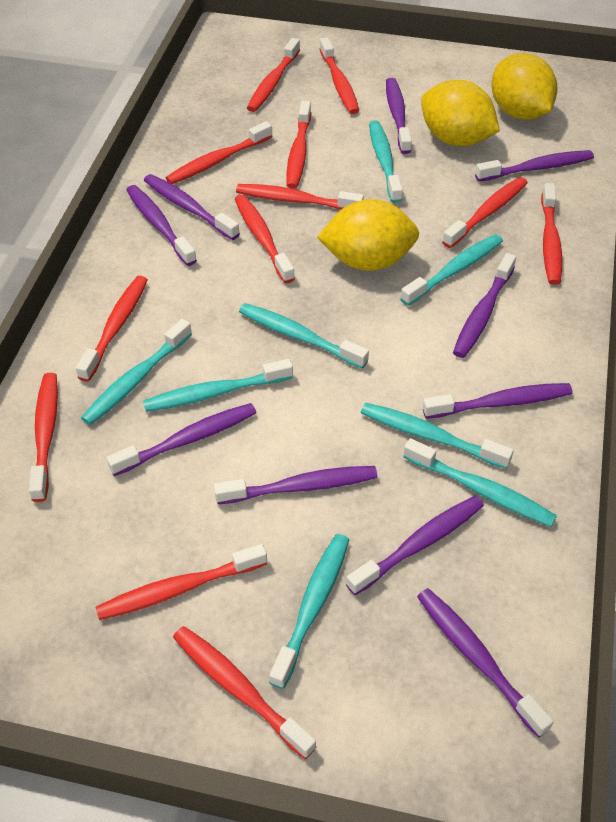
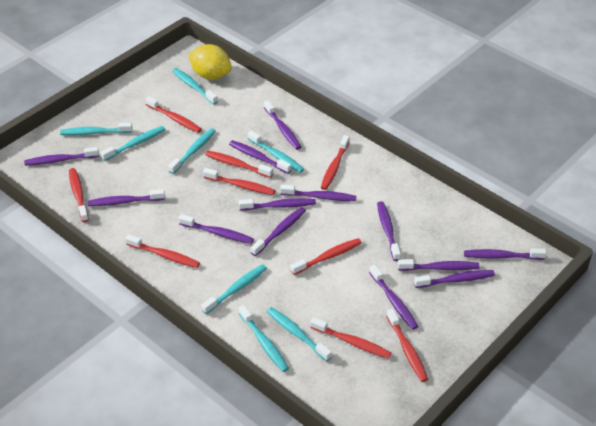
purple toothbrush: [106,403,256,476] [126,185,197,266] [144,174,240,240] [214,466,378,504] [346,496,484,595] [386,78,412,154] [417,588,553,738] [423,383,573,419] [453,253,516,358] [475,150,594,182] = 10 -> [24,147,99,165] [88,189,165,206] [179,214,254,244] [229,140,291,174] [239,198,316,210] [251,207,306,256] [264,100,301,150] [280,184,356,201] [369,264,418,330] [377,201,401,261] [398,259,479,271] [414,270,495,288] [464,248,546,260] = 13
red toothbrush: [29,373,58,502] [76,276,148,382] [95,544,267,620] [166,121,273,184] [173,626,316,759] [235,195,295,283] [236,184,364,210] [247,38,300,112] [286,101,311,189] [320,37,359,114] [442,177,528,248] [541,183,562,285] = 12 -> [69,168,89,222] [125,234,200,268] [145,96,202,133] [203,168,275,195] [205,151,273,178] [291,238,362,275] [310,317,391,359] [321,135,350,190] [386,309,428,382] = 9
yellow lemon: [317,199,419,271] [421,80,500,146] [491,53,558,120] = 3 -> [188,44,232,80] = 1

